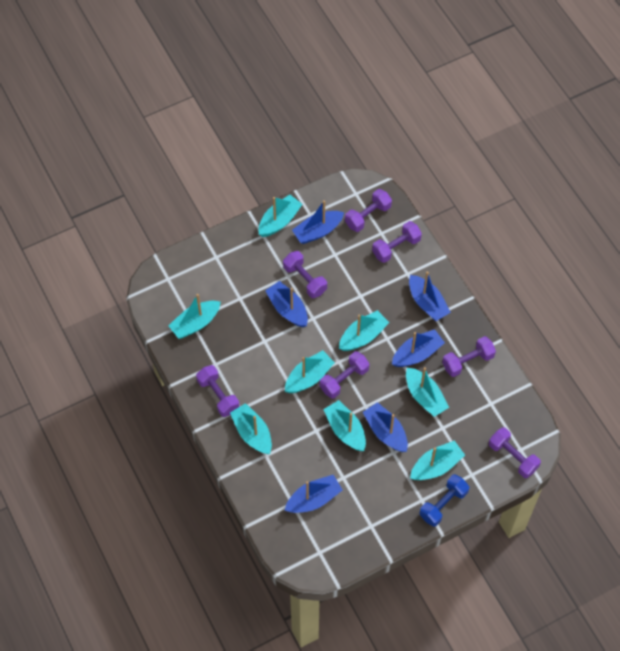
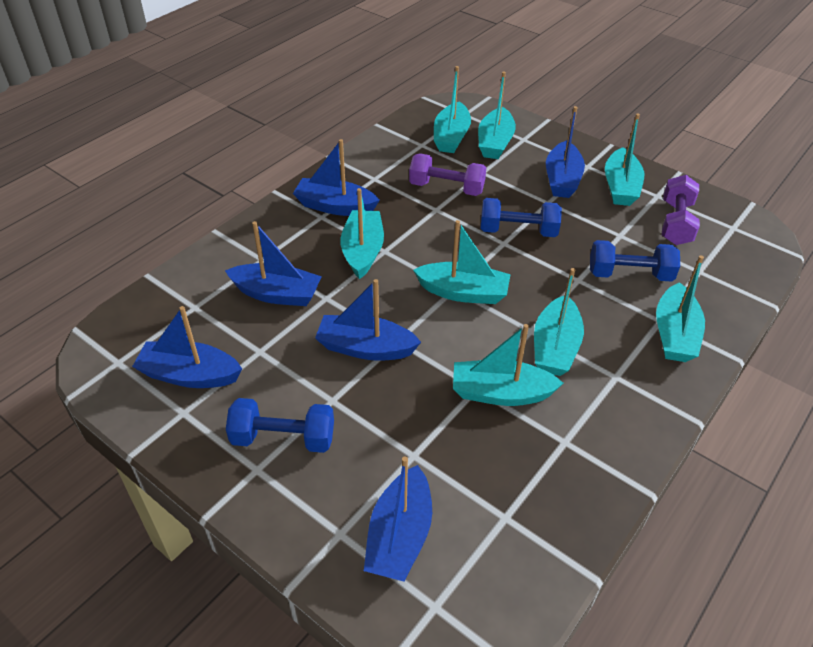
blue dumbbell: [419,474,469,527] = 1 -> [226,398,334,453] [480,198,562,237] [590,240,680,282] = 3
purple dumbbell: [196,365,239,417] [283,251,327,298] [320,351,370,399] [345,189,392,232] [372,221,422,263] [442,336,496,377] [489,427,541,478] = 7 -> [409,153,486,196] [662,175,700,245] = 2

